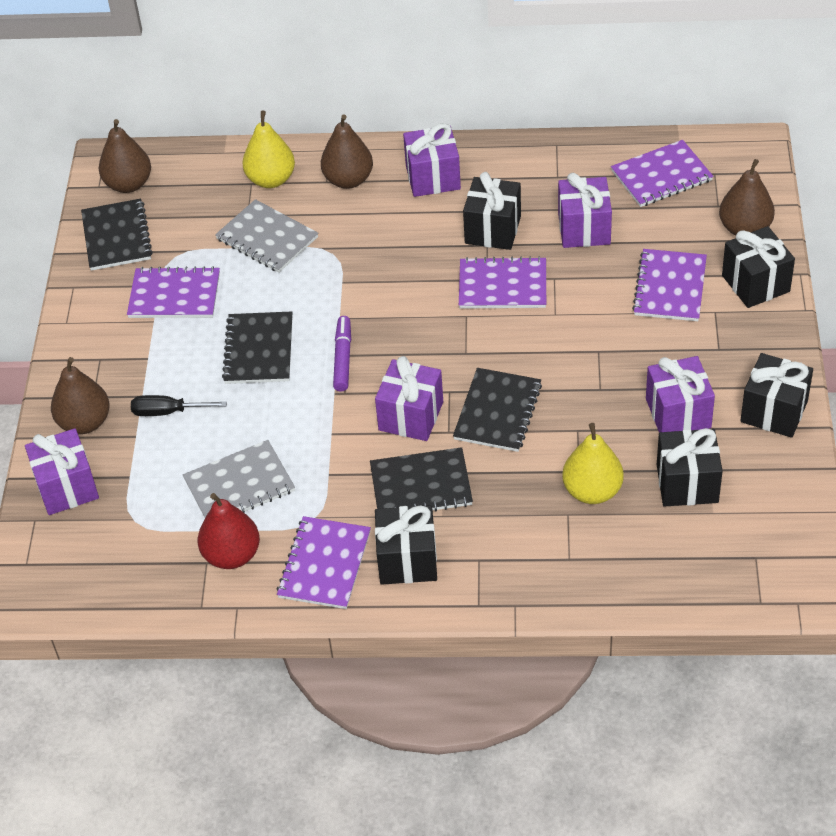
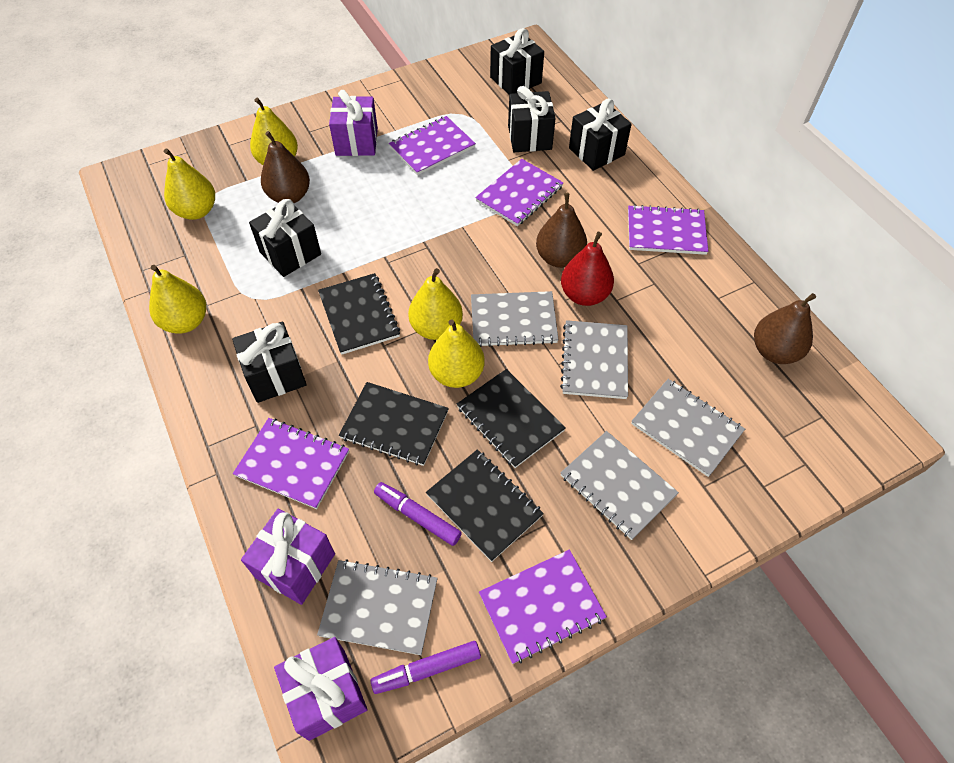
black screwdriver: [131,395,227,416] = 1 -> none = 0
brown pear: [51,357,110,434] [99,119,151,193] [321,115,373,189] [719,159,775,236] = 4 -> [261,131,310,203] [536,193,587,268] [754,293,816,364] = 3
grey notebook: [183,440,295,517] [215,199,318,273] = 2 -> [317,559,438,655] [471,291,559,347] [560,320,628,399] [560,431,679,540] [631,379,745,477] = 5
purple gift: [25,428,99,515] [375,356,443,441] [403,123,461,197] [558,173,612,248] [646,356,715,433] = 5 -> [241,509,335,605] [274,637,368,741] [329,90,378,156] = 3
purple marker: [333,316,351,392] = 1 -> [371,641,481,694] [374,482,462,546] = 2
yellow pear: [242,111,295,188] [562,423,624,504] = 2 -> [149,265,206,334] [164,148,215,220] [250,98,298,165] [408,268,463,340] [428,319,485,388] = 5

